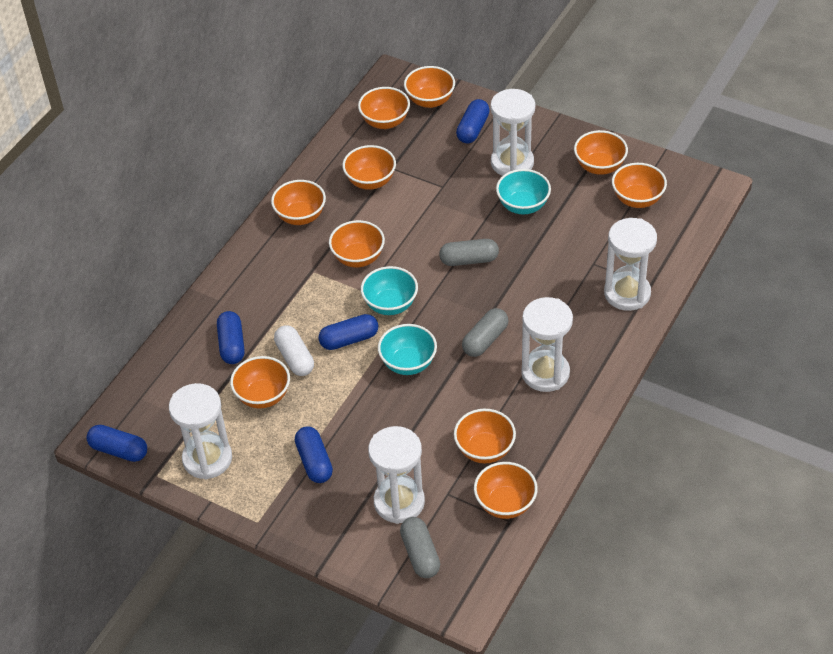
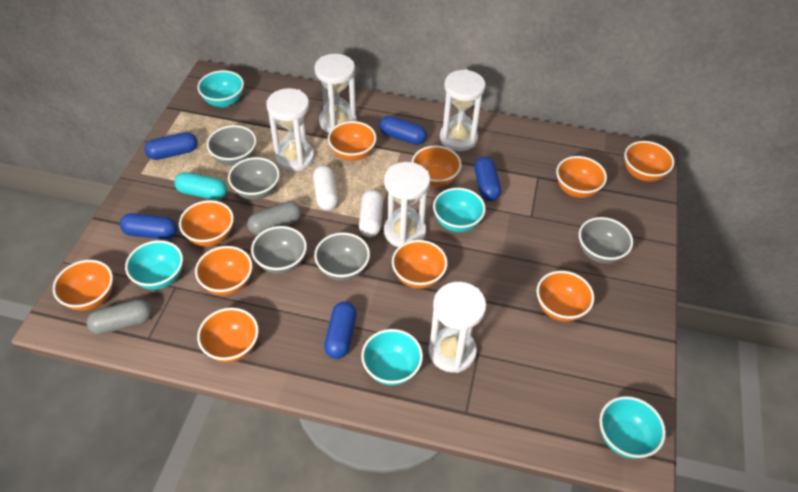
grey bowl: none = 0 -> [207,125,257,166] [228,157,280,200] [251,226,307,274] [314,232,370,281] [579,217,633,264] = 5
grey capsule: [400,517,440,578] [439,239,499,266] [462,308,509,357] = 3 -> [86,299,152,335] [247,201,301,235] = 2
turquoise bowl: [361,266,418,315] [378,324,437,375] [496,169,551,214] = 3 -> [125,240,183,290] [197,70,244,107] [361,329,423,385] [433,188,486,232] [599,396,666,459] = 5
turquoise capsule: none = 0 -> [174,172,227,200] = 1
white capsule: [274,325,314,376] = 1 -> [313,166,338,211] [359,190,383,237] = 2

